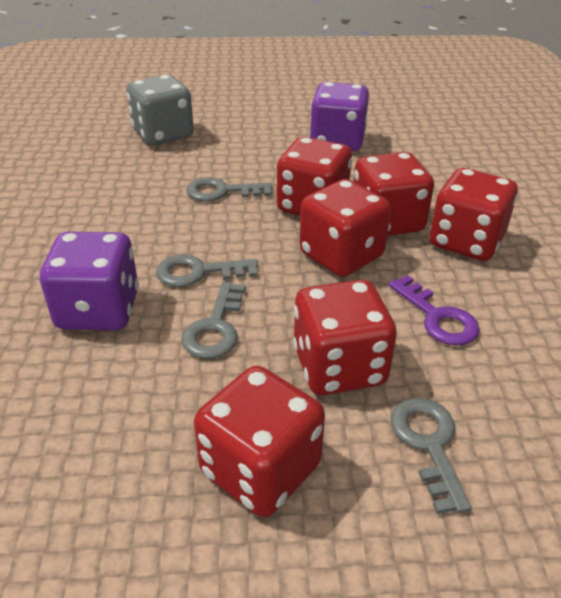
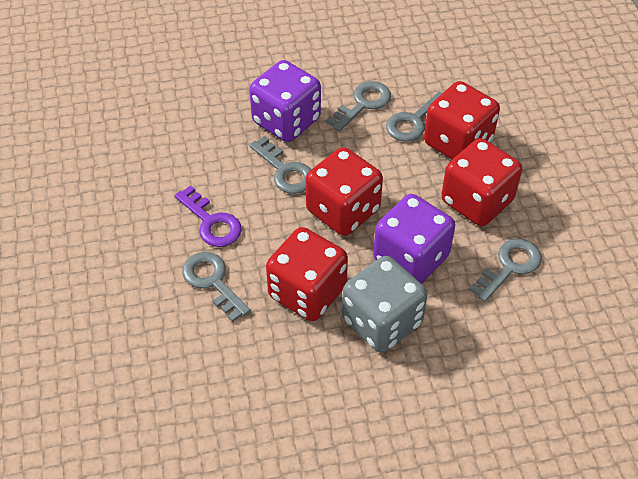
grey key: [156,255,258,287] [182,281,246,359] [186,177,273,201] [391,398,471,514] = 4 -> [182,252,250,322] [249,136,311,194] [326,81,391,131] [386,92,442,142] [469,238,542,302] = 5
red dice: [194,366,325,517] [277,137,352,216] [293,280,397,395] [299,179,391,277] [354,152,434,236] [430,168,518,261] = 6 -> [266,227,348,321] [306,147,383,236] [424,81,500,159] [441,138,522,226] = 4

